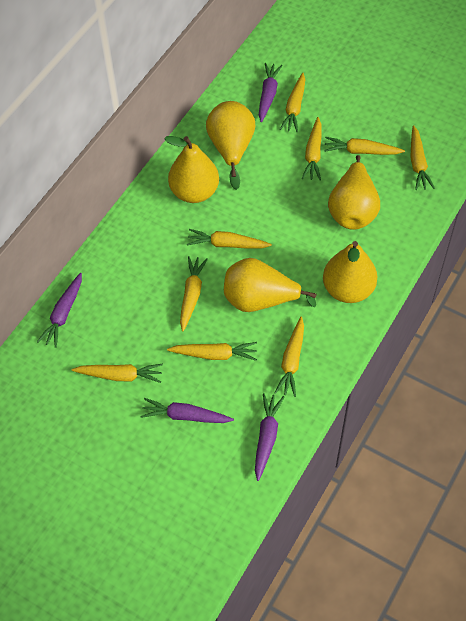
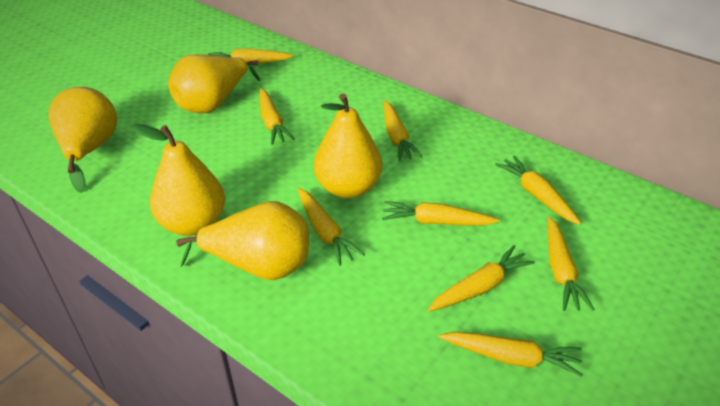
purple carrot: [37,273,82,348] [140,398,234,423] [255,393,284,481] [259,63,283,122] = 4 -> none = 0

